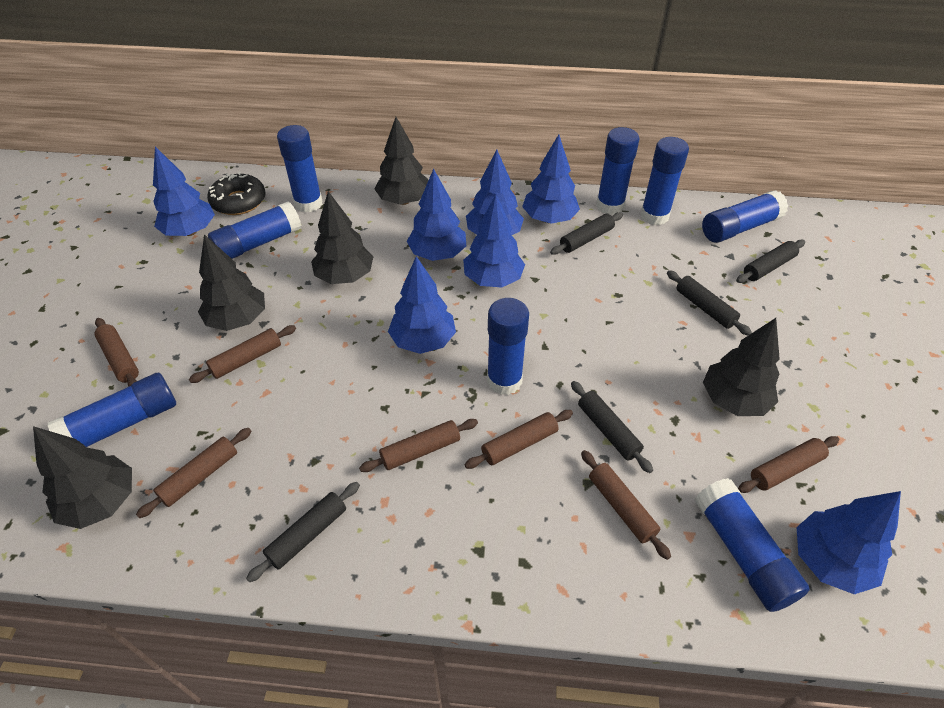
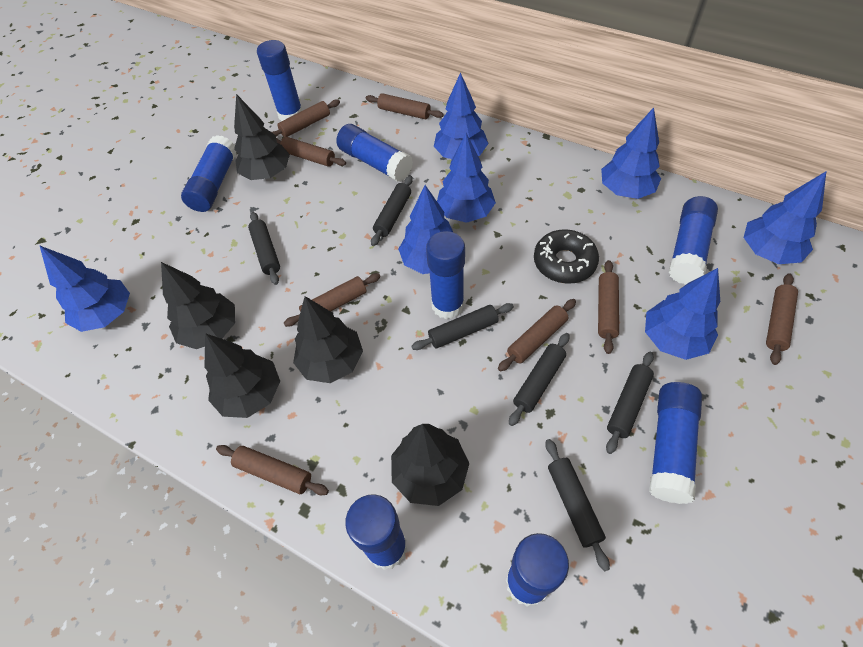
black rolling pin: [246,482,360,582] [550,212,623,255] [571,381,653,473] [667,270,752,335] [736,240,805,283] = 5 -> [248,212,280,285] [371,176,413,246] [411,303,514,350] [509,333,569,426] [545,439,610,571] [606,352,654,454] = 6
brown rolling pin: [94,318,139,387] [136,428,251,518] [189,325,296,383] [359,419,478,472] [464,410,573,469] [581,450,671,560] [738,436,839,493] = 7 -> [216,445,329,495] [272,99,340,137] [276,137,346,167] [284,273,381,327] [366,93,443,119] [498,299,576,372] [598,260,619,354] [766,273,798,365] = 8

